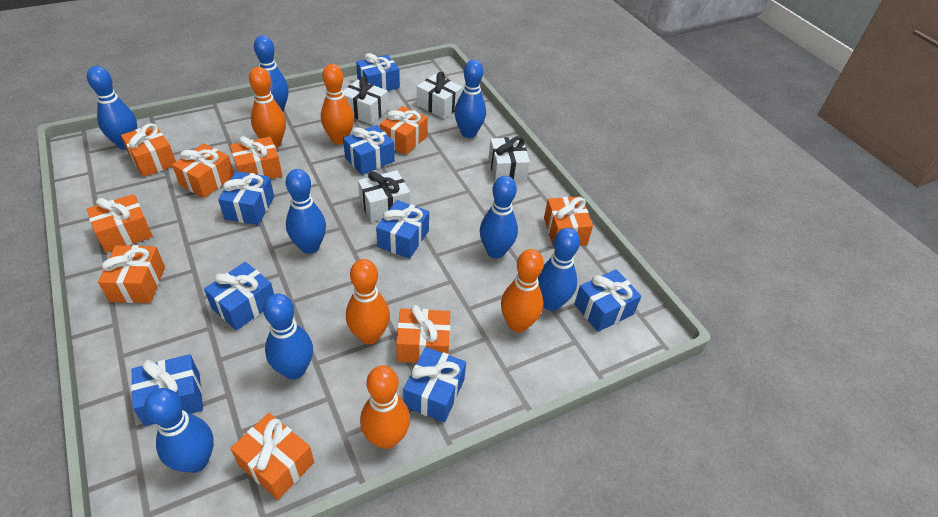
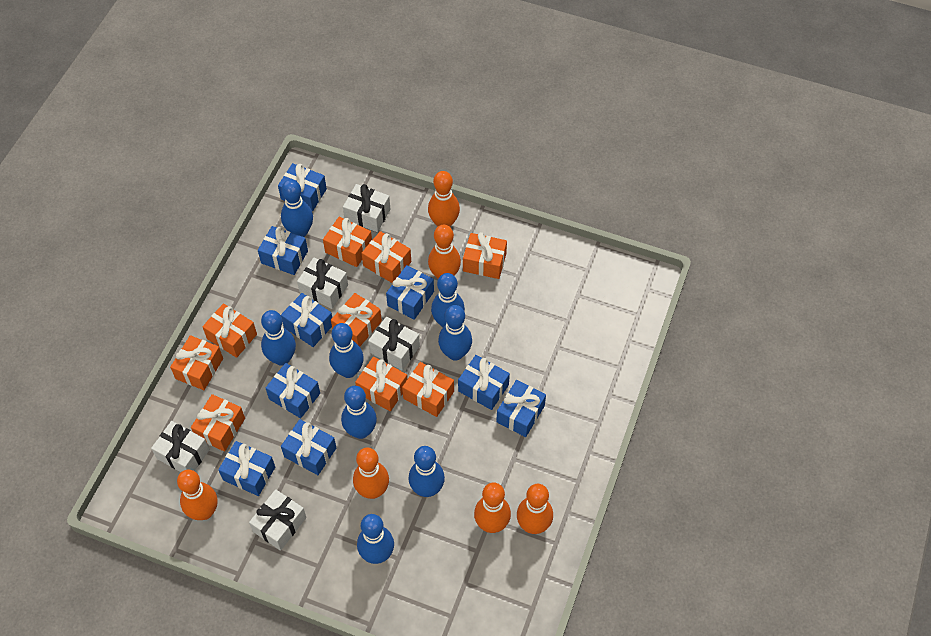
blue gift: [131,354,203,426] [204,262,274,330] [218,171,274,225] [343,125,395,175] [356,53,400,91] [376,200,429,259] [403,347,466,422] [574,269,642,332] = 8 -> [218,441,275,496] [258,226,308,275] [266,363,320,418] [278,163,327,211] [281,293,332,347] [281,419,336,475] [386,265,434,320] [458,355,510,410] [496,380,546,437] = 9
orange bowling pin: [249,67,286,148] [321,64,354,144] [346,259,390,344] [360,365,410,449] [501,249,544,333] = 5 -> [177,470,217,520] [353,447,389,499] [428,171,460,227] [428,225,461,279] [474,482,511,533] [517,484,553,534] = 6
white gift: [343,77,388,125] [358,170,410,222] [417,72,463,119] [489,136,530,182] = 4 -> [151,421,210,472] [249,489,306,551] [297,258,348,309] [343,184,390,232] [368,316,420,370] = 5

